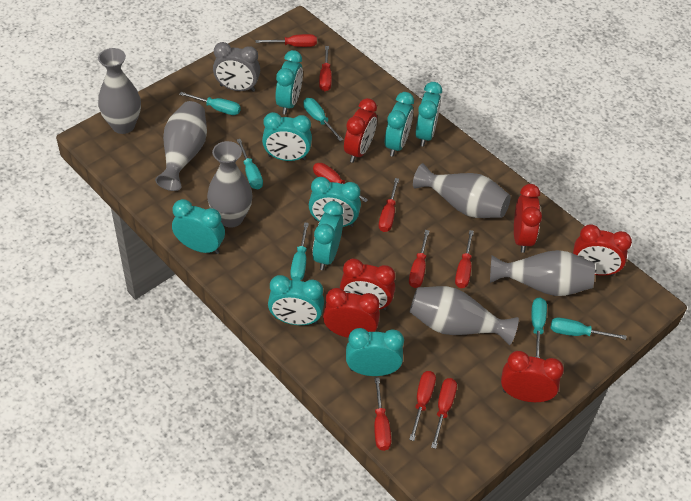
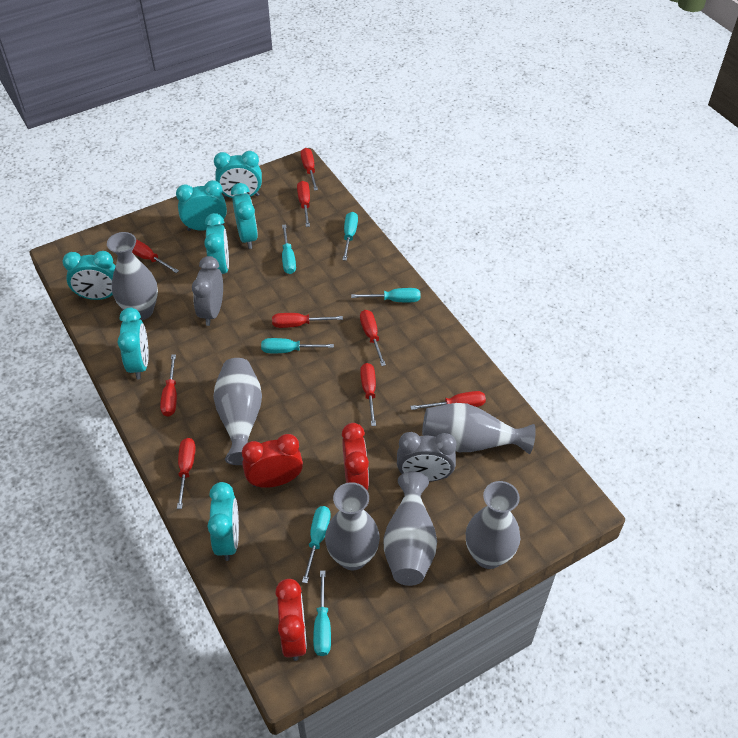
grey clock: [213,42,260,92] = 1 -> [192,256,223,326] [397,432,457,482] = 2
red clock: [323,288,380,338] [340,259,395,310] [344,98,377,163] [501,351,564,402] [514,184,542,253] [573,224,632,276] = 6 -> [242,434,303,488] [275,579,307,661] [342,423,369,491] = 3
turquoise clock: [172,199,225,254] [262,112,312,161] [268,275,324,325] [275,50,303,115] [309,177,361,227] [312,201,343,270] [346,328,404,376] [385,92,414,157] [415,82,442,147] = 9 -> [63,251,116,300] [118,308,149,379] [176,180,227,231] [204,213,229,274] [207,482,239,561] [214,151,262,198] [231,183,258,249] = 7

